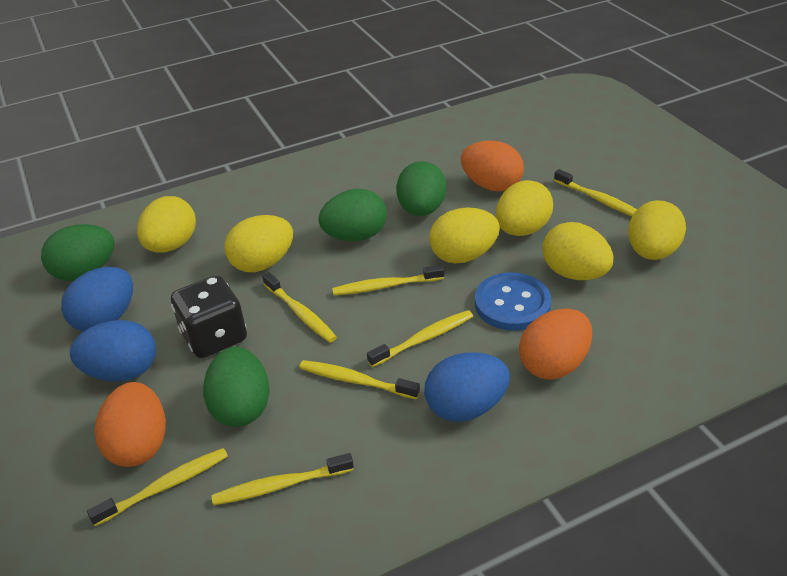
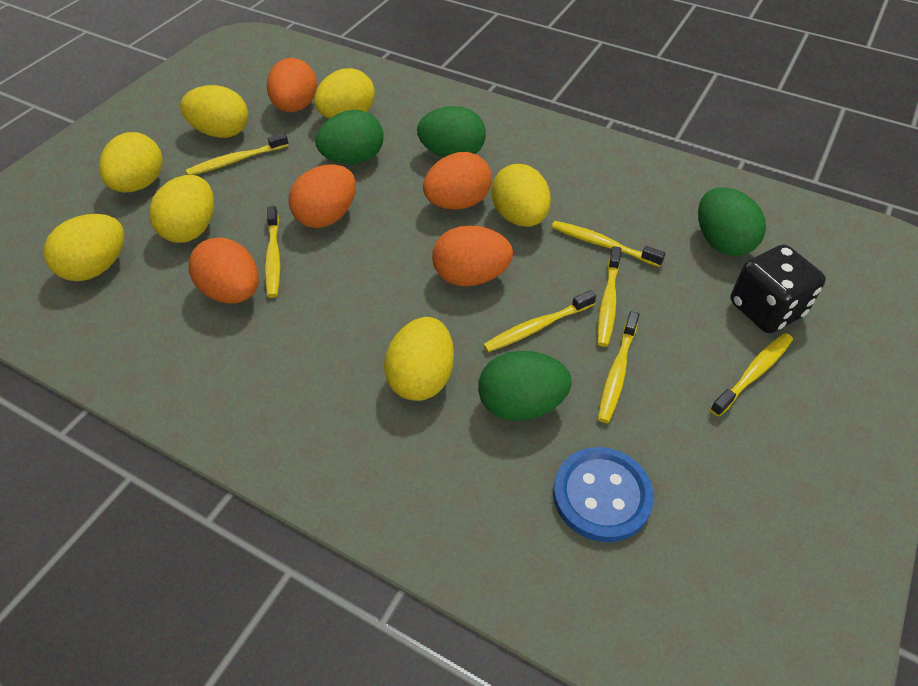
blue egg: [61,267,133,332] [70,320,156,382] [424,352,510,422] = 3 -> none = 0
orange egg: [95,382,166,467] [461,140,524,192] [519,309,592,379] = 3 -> [189,237,259,304] [267,58,317,112] [289,164,356,228] [423,152,492,210] [432,225,513,286] = 5
yellow egg: [137,196,196,253] [225,215,293,272] [429,208,500,263] [496,180,553,236] [542,222,613,280] [628,200,686,260] = 6 -> [43,214,125,281] [99,132,162,192] [149,175,214,243] [180,85,248,138] [314,68,375,119] [384,317,454,401] [491,164,551,227] = 7

